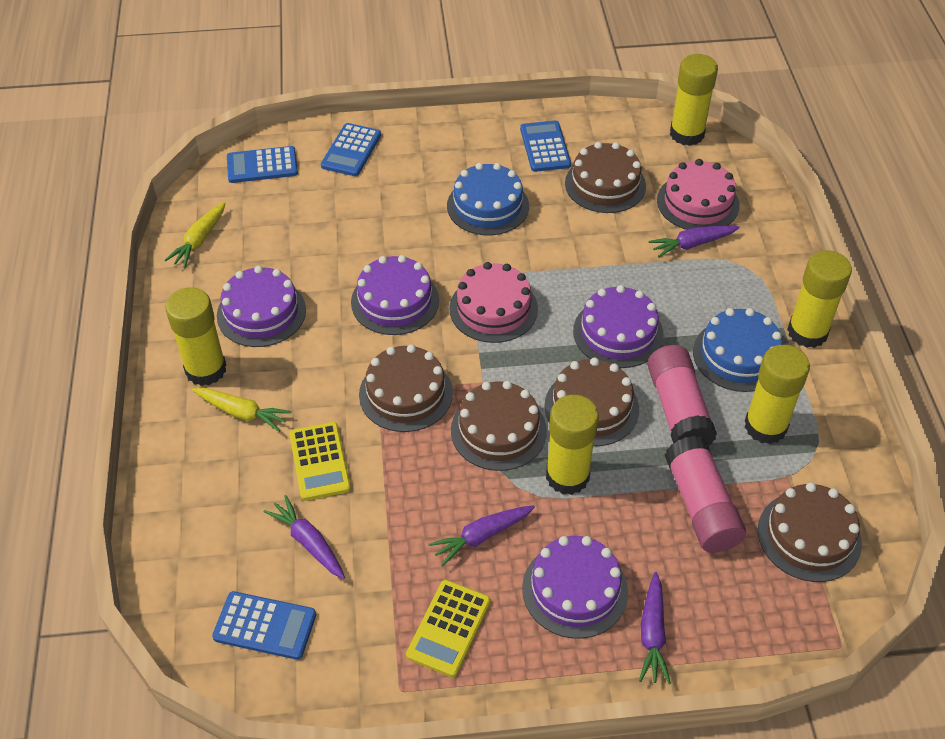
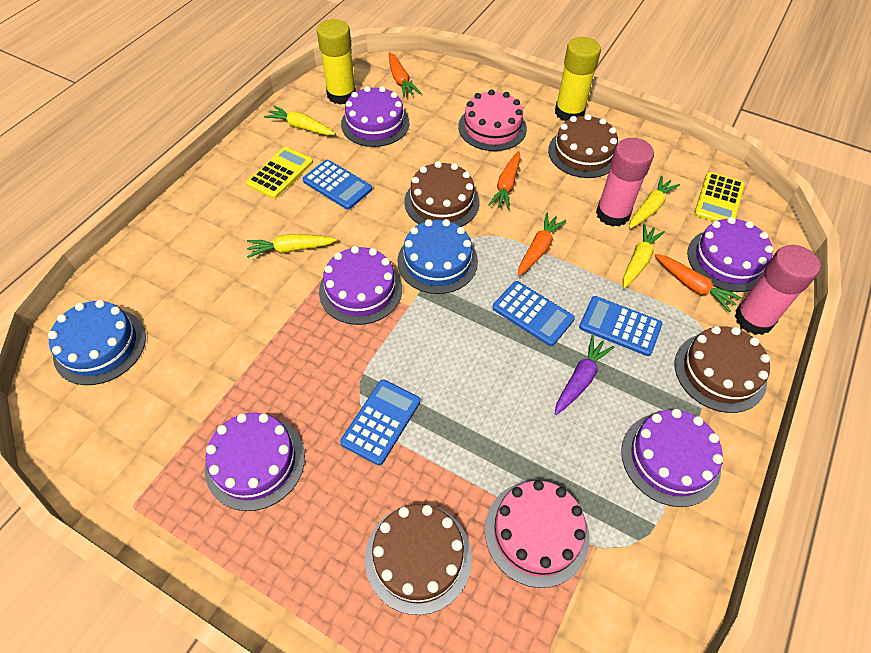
brown cake: [359,344,453,432] [451,381,547,471] [545,357,639,447] [565,142,646,213] [758,483,862,582] = 5 -> [365,504,472,615] [405,161,480,227] [548,114,618,178] [675,326,770,413] = 4
orange carrot: none = 0 -> [389,52,421,97] [488,151,521,210] [518,213,566,276] [654,254,741,312] = 4
purple cake: [217,266,306,347] [351,255,439,335] [522,536,628,639] [573,285,663,368] = 4 -> [205,413,305,511] [319,246,402,325] [341,86,409,147] [621,409,723,507] [687,217,773,292] = 5
purple carrot: [264,495,345,579] [428,505,535,566] [639,572,671,684] [649,225,739,258] = 4 -> [555,335,615,415] = 1
yellow carrot: [165,202,225,268] [192,388,291,432] = 2 -> [247,234,337,258] [264,106,335,135] [622,224,665,289] [629,176,680,229] = 4
yellow glue stick: [165,287,226,386] [546,395,599,495] [670,54,718,146] [744,345,810,444] [787,250,852,348] = 5 -> [317,19,356,105] [555,37,601,121] = 2

